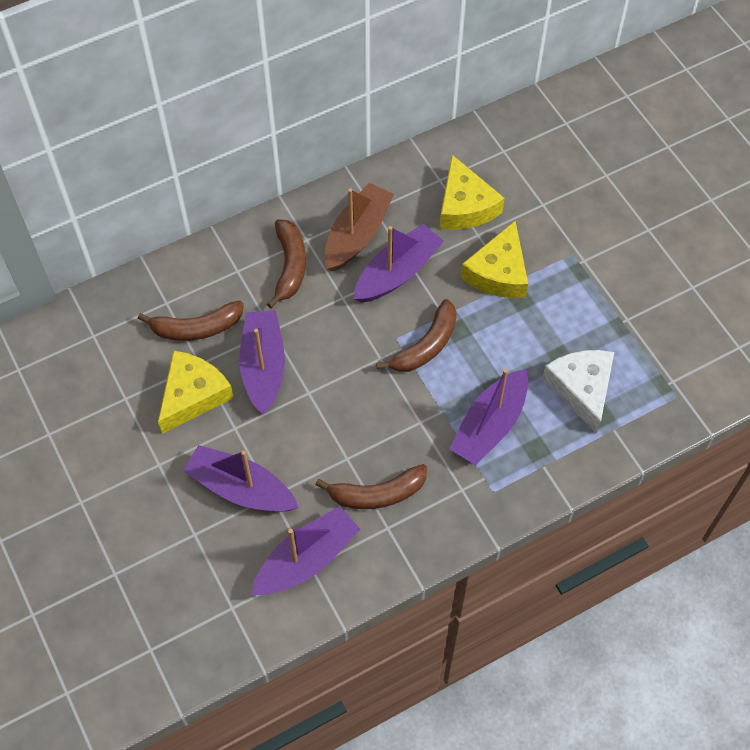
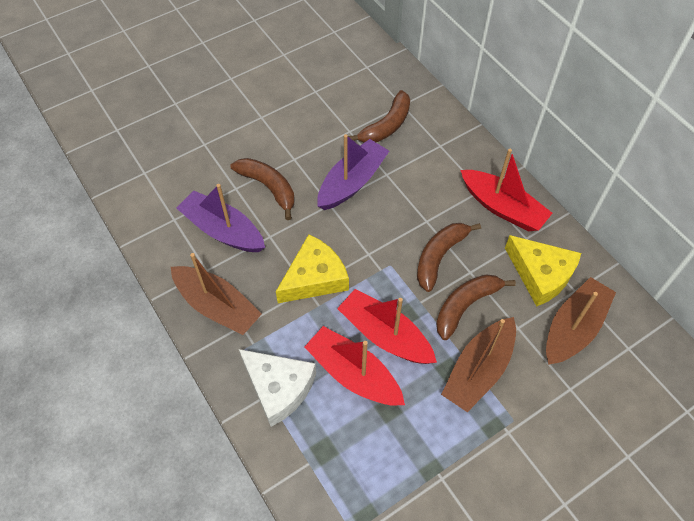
brown boat: [325,183,394,271] = 1 -> [171,253,262,335] [441,317,516,412] [546,277,616,365] = 3
purple boat: [183,445,299,512] [239,311,285,415] [251,506,360,595] [354,224,444,303] [449,369,528,465] = 5 -> [176,184,265,252] [317,134,389,210] = 2
red boat: none = 0 -> [304,326,405,406] [337,289,437,364] [461,149,552,231] = 3
yellow cheese: [158,350,234,434] [440,155,505,230] [461,221,528,298] = 3 -> [276,235,349,303] [505,235,581,306] = 2

